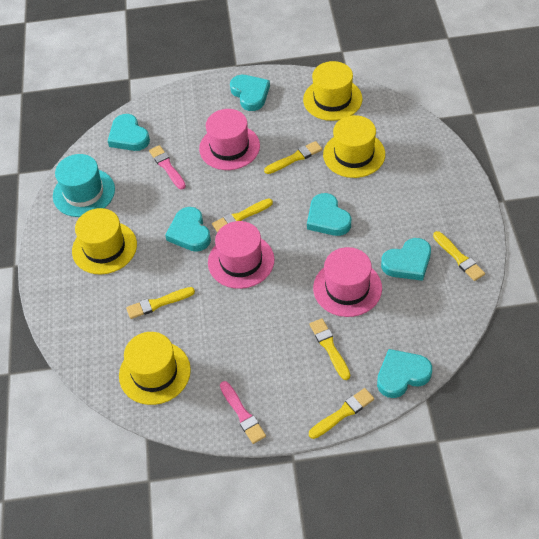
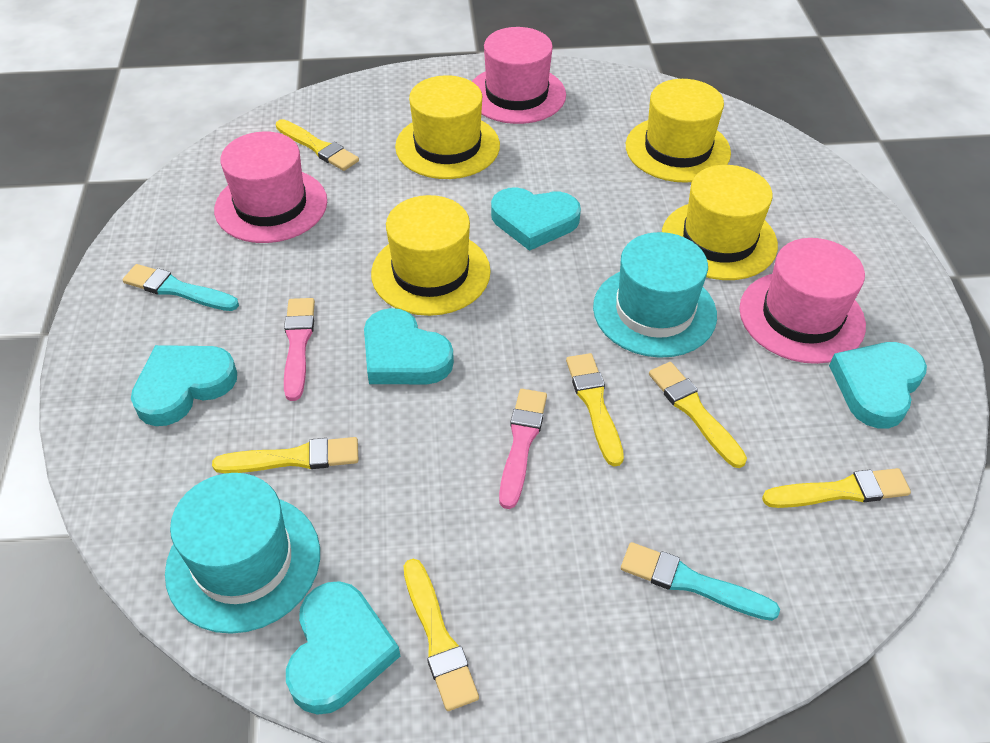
turquoise brush: none = 0 -> [123,264,239,311] [621,542,780,621] = 2
turquoise hat: [53,154,115,217] = 1 -> [165,473,320,634] [593,232,717,358] = 2
turquoise heart: [108,114,150,151] [165,207,211,252] [230,75,270,111] [307,193,351,236] [377,349,432,398] [381,238,431,281] = 6 -> [131,345,237,426] [286,581,400,715] [364,308,454,384] [491,187,581,251] [829,342,927,429] = 5

